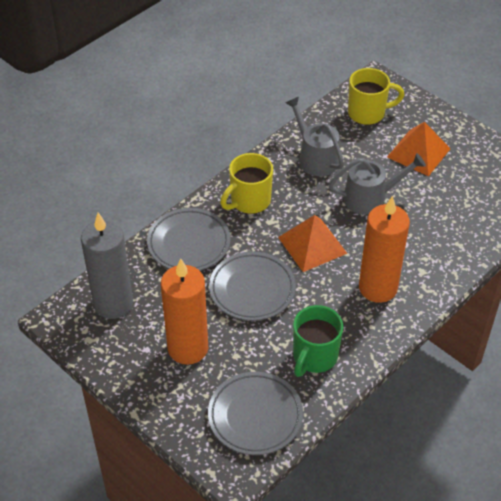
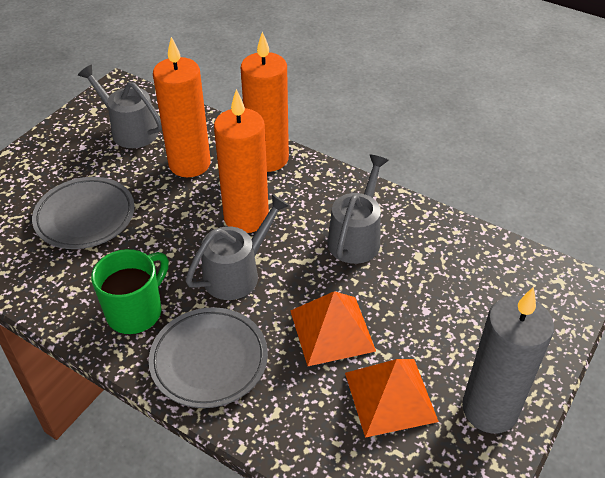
grey plate: [147,208,231,271] [208,372,303,455] [209,251,296,321] = 3 -> [32,177,135,249] [149,307,268,408] = 2
grey watering can: [285,97,344,176] [329,153,426,215] = 2 -> [78,65,162,148] [186,194,290,300] [327,155,389,264] = 3
orange candle: [161,259,208,365] [359,196,410,303] = 2 -> [153,37,211,177] [214,89,269,233] [241,31,289,172] = 3
yellow mug: [220,153,273,214] [348,68,404,125] = 2 -> none = 0

